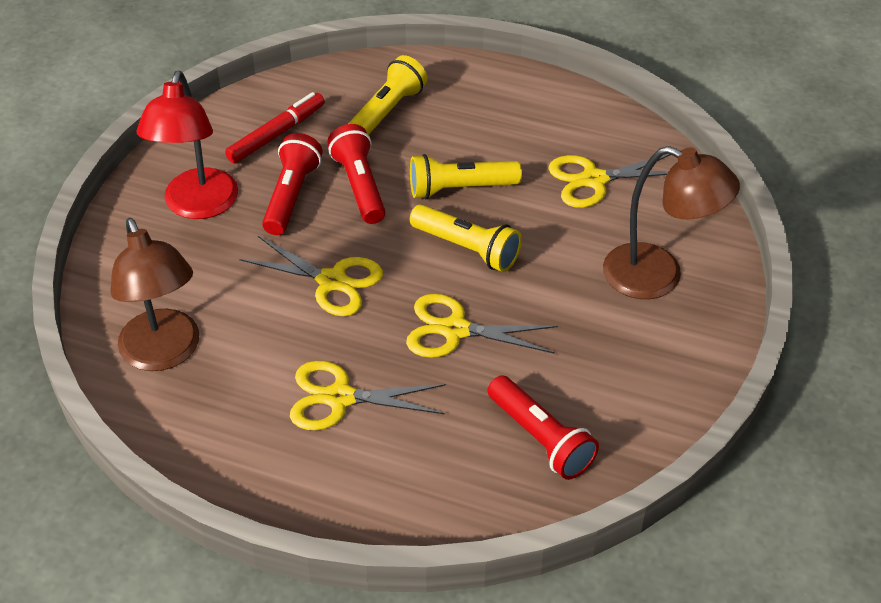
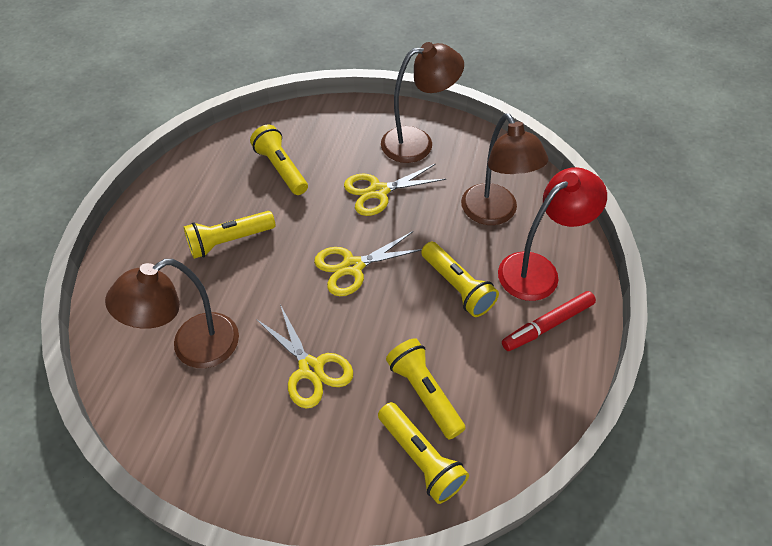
brown lamp: [110,218,200,371] [603,146,740,299] = 2 -> [105,259,239,368] [381,42,464,163] [461,114,548,225] = 3
red flashlight: [262,133,323,235] [327,124,386,224] [487,375,599,480] = 3 -> none = 0
yellow flashlight: [348,55,427,135] [410,154,522,199] [410,204,522,272] = 3 -> [184,211,275,259] [250,125,308,195] [378,402,469,504] [386,338,466,440] [421,242,499,317] = 5
yellow scissors: [239,236,383,316] [290,361,446,430] [406,294,558,358] [548,154,670,208] = 4 -> [256,304,353,408] [314,231,422,296] [344,164,446,216] = 3

